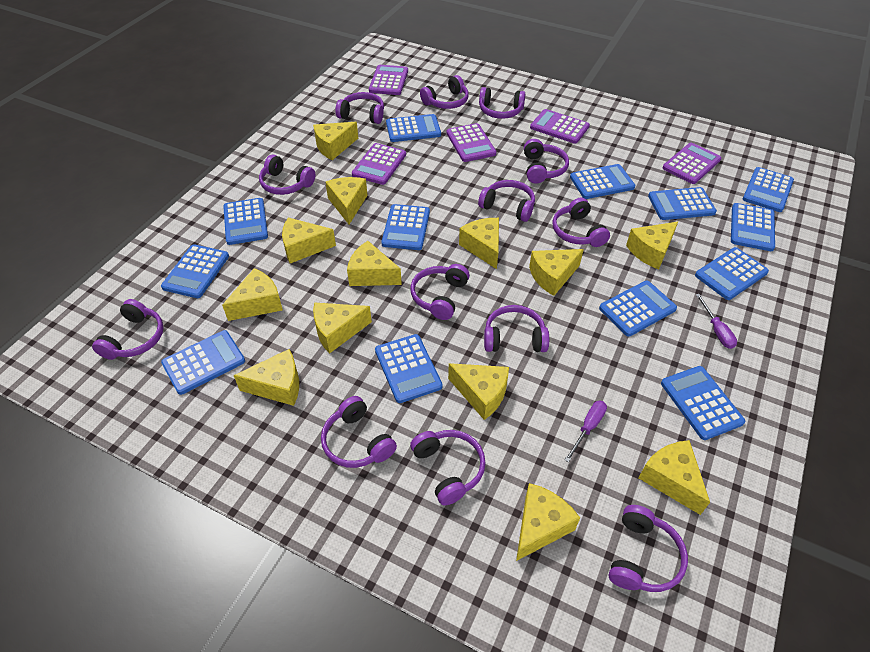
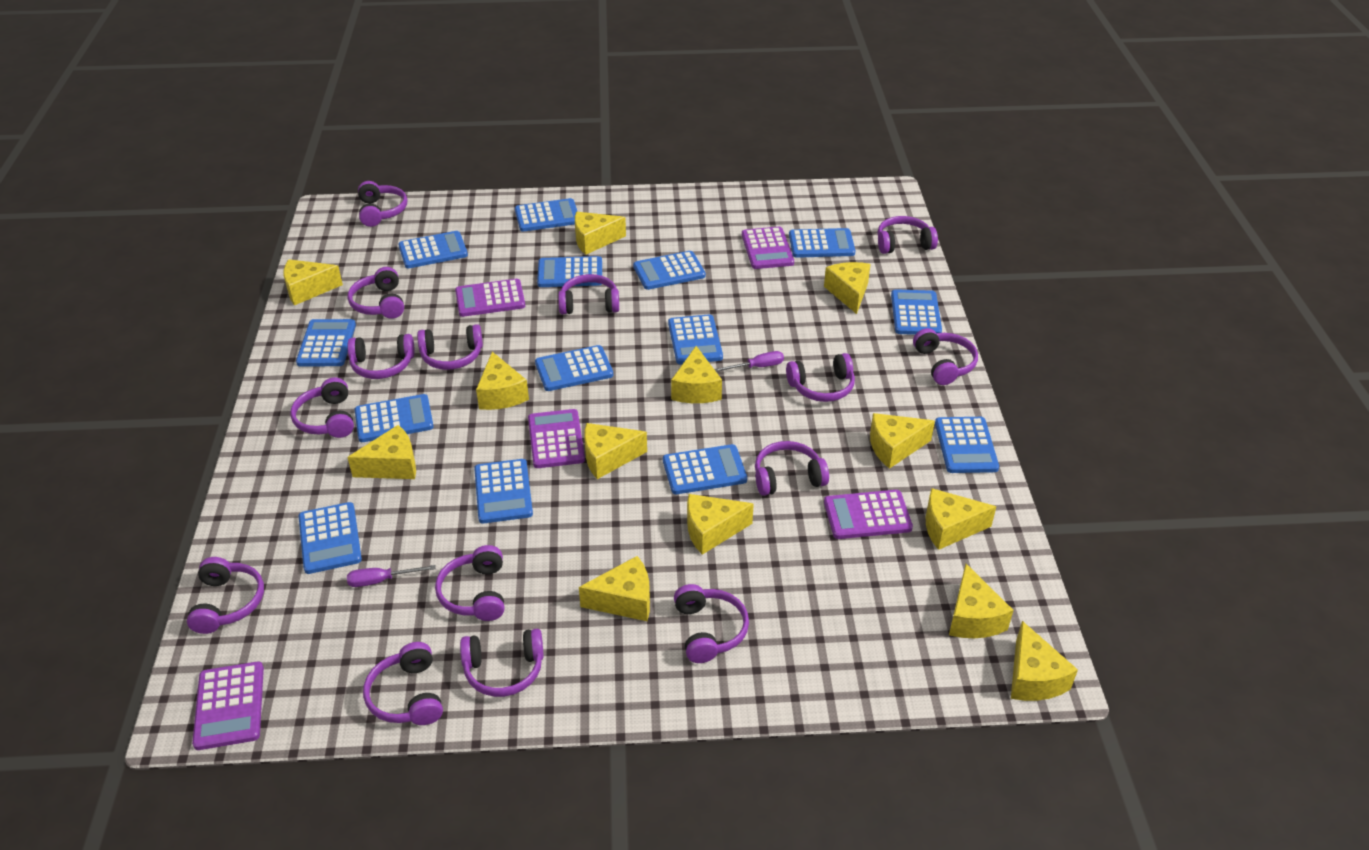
blue calculator: [161,244,229,298] [161,330,245,395] [223,198,268,245] [375,334,443,403] [381,204,430,250] [386,114,441,142] [570,164,636,199] [599,281,677,337] [648,187,717,220] [661,366,745,440] [695,247,769,300] [731,203,775,251] [743,167,794,212] = 13 -> [296,319,356,367] [299,502,362,574] [355,394,434,442] [398,231,468,269] [474,459,533,524] [515,198,578,232] [535,345,613,391] [537,256,602,287] [633,251,706,290] [663,444,747,494] [668,314,723,364] [789,228,855,258] [891,289,942,335] [935,417,999,473] = 14
purple headphones: [92,299,164,360] [259,155,315,195] [321,396,397,468] [335,92,384,124] [410,264,470,320] [410,430,486,505] [420,75,469,109] [478,180,535,222] [479,87,525,119] [484,305,549,352] [524,139,569,184] [553,198,610,247] [608,505,688,592] = 13 -> [187,557,264,634] [290,377,354,438] [347,334,415,379] [348,267,404,319] [358,181,407,227] [363,642,443,725] [417,324,483,370] [435,545,504,621] [460,629,544,697] [558,274,619,314] [674,584,749,663] [755,441,829,496] [786,353,855,402] [877,216,938,254] [913,328,978,385] = 15

